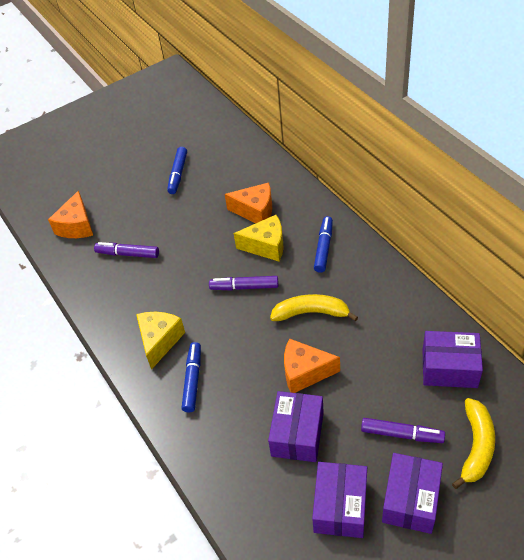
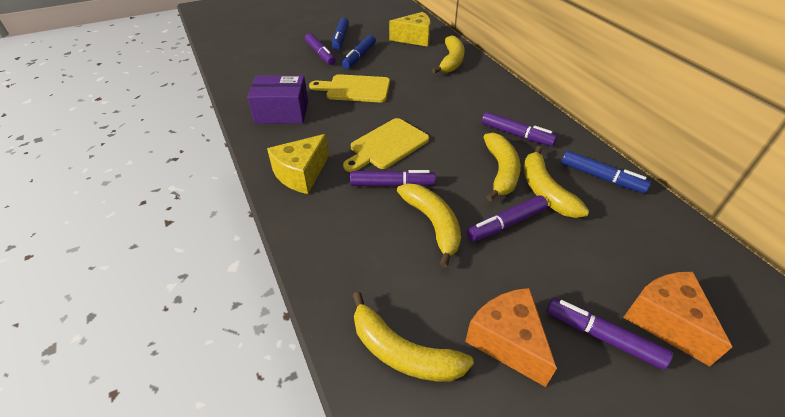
orange cheese: [48,190,93,238] [225,182,272,224] [284,338,340,393] = 3 -> [465,288,557,387] [623,272,732,366] = 2
purple box: [268,391,324,462] [312,462,367,538] [382,453,443,534] [423,331,483,388] = 4 -> [247,75,308,124] = 1
purple marker: [94,242,159,258] [209,276,279,291] [361,418,445,443] = 3 -> [305,33,336,65] [350,170,436,186] [467,195,548,242] [482,112,557,146] [547,298,673,370] = 5
yellow banana: [270,294,358,321] [452,398,495,489] = 2 -> [353,292,474,382] [397,183,461,268] [432,35,465,73] [483,133,521,201] [524,146,589,218] = 5
yellow cutting board: none = 0 -> [309,74,390,102] [343,118,429,172] = 2

